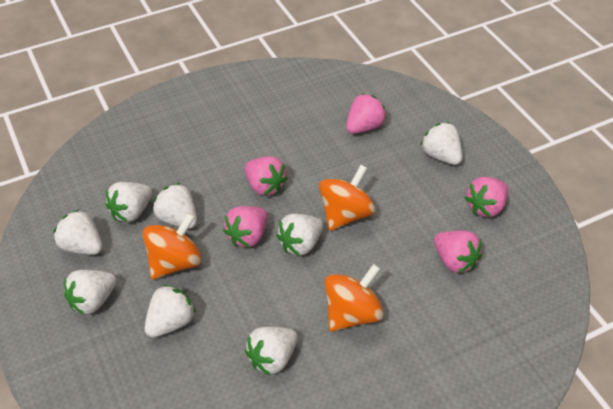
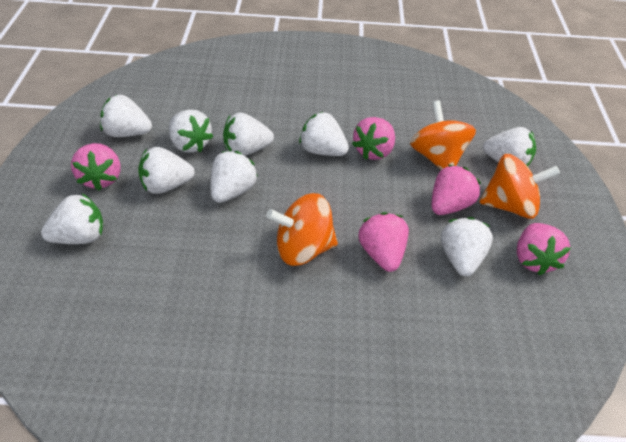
white strawberry: [54,209,102,255] [64,270,116,315] [106,182,152,222] [145,284,196,337] [153,183,197,229] [245,327,298,376] [276,213,323,256] [420,122,463,165] = 8 -> [41,193,103,244] [100,95,152,137] [138,147,195,194] [169,109,213,153] [211,151,258,203] [223,113,274,156] [299,112,349,156] [441,217,493,276] [483,127,536,166] = 9

